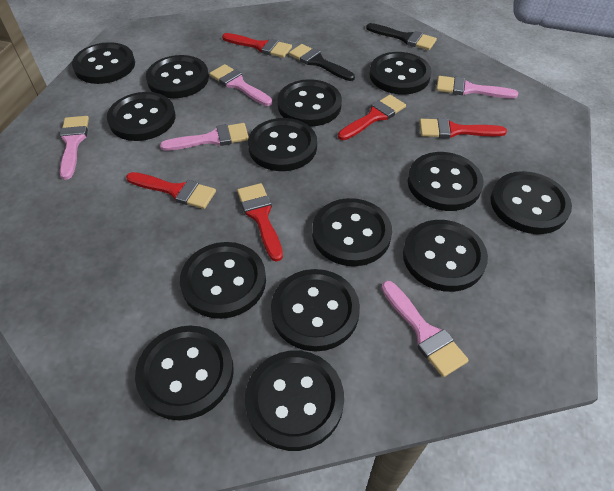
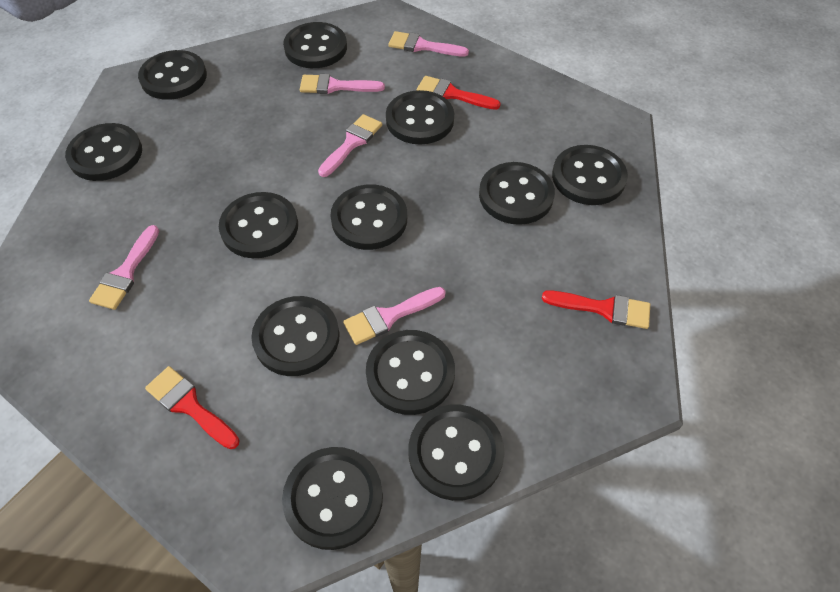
black brush: [289,44,355,81] [366,23,437,50] = 2 -> none = 0
black button: [72,42,135,84] [107,92,175,141] [135,326,234,420] [146,55,209,98] [180,242,266,319] [245,351,344,451] [248,118,317,171] [271,269,360,352] [277,79,342,127] [312,198,392,266] [369,52,432,95] [403,220,488,292] [408,152,484,211] [491,171,572,234] = 14 -> [65,123,142,181] [138,50,207,100] [219,192,298,258] [251,296,340,376] [282,447,383,550] [283,22,347,68] [330,184,407,250] [366,330,455,415] [386,90,454,144] [409,405,505,501] [479,162,555,225] [552,145,628,205] = 12
red brush: [126,172,216,209] [222,33,292,58] [237,183,283,262] [338,95,406,140] [419,118,507,138] = 5 -> [145,366,240,449] [417,76,501,110] [542,290,650,329] = 3

